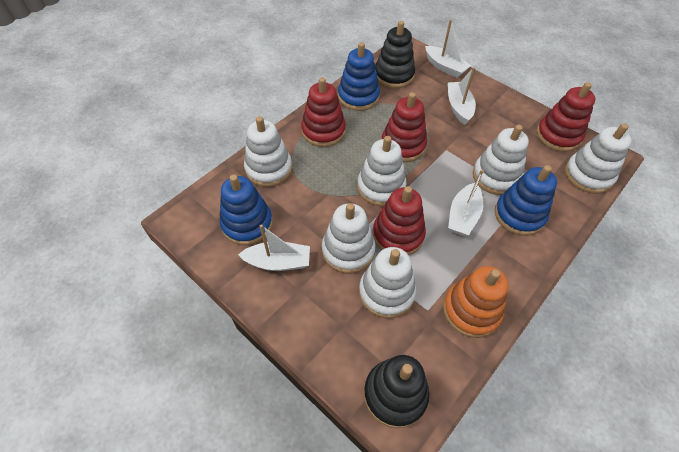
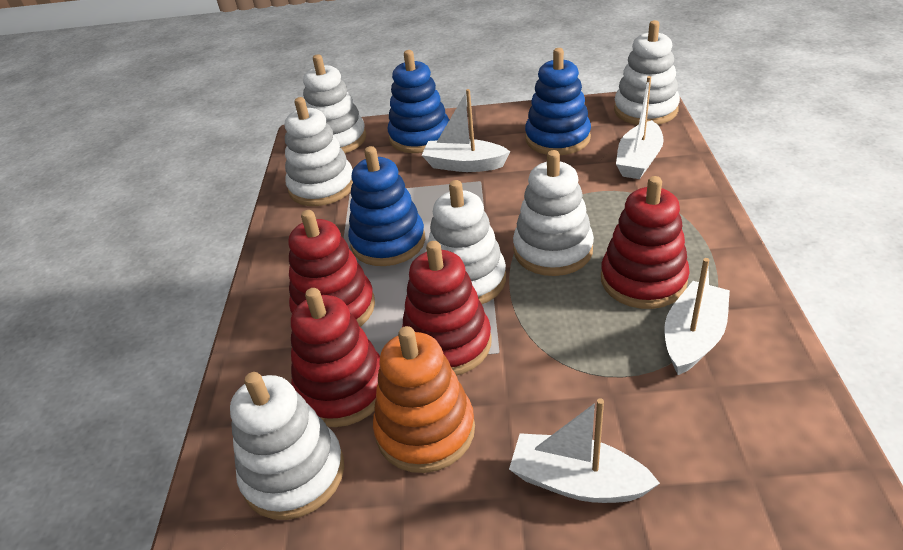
black stacking toy: [364,355,430,428] [375,21,415,88] = 2 -> none = 0

